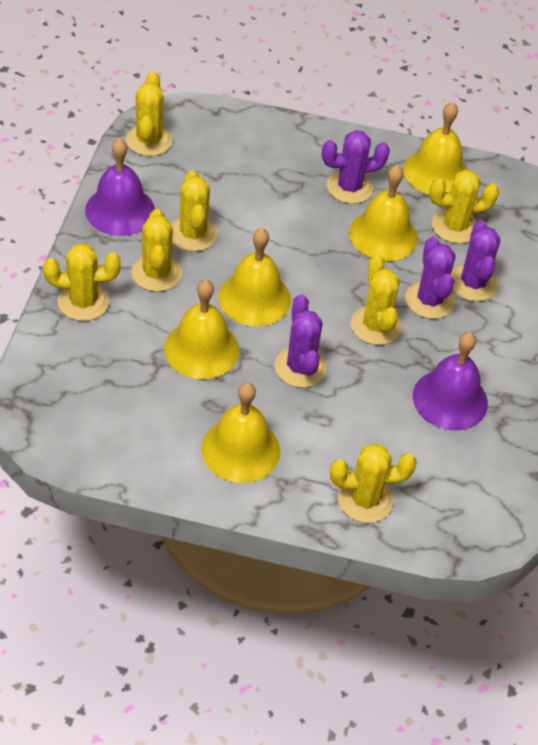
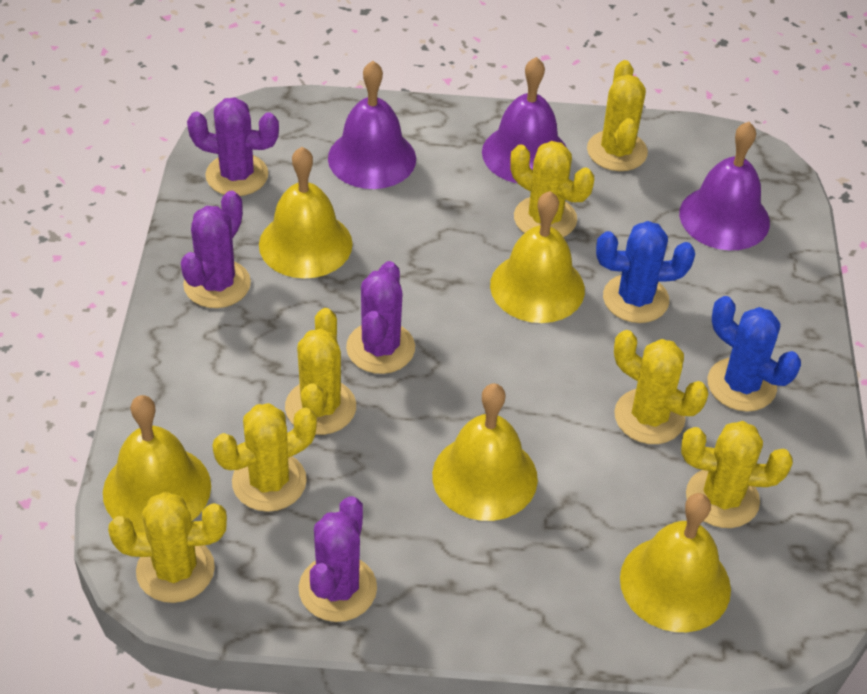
blue cactus: none = 0 -> [596,221,695,323] [708,296,801,412] = 2
purple bell: [85,138,155,236] [413,332,488,431] = 2 -> [328,61,416,189] [482,57,567,183] [679,122,770,250] = 3

